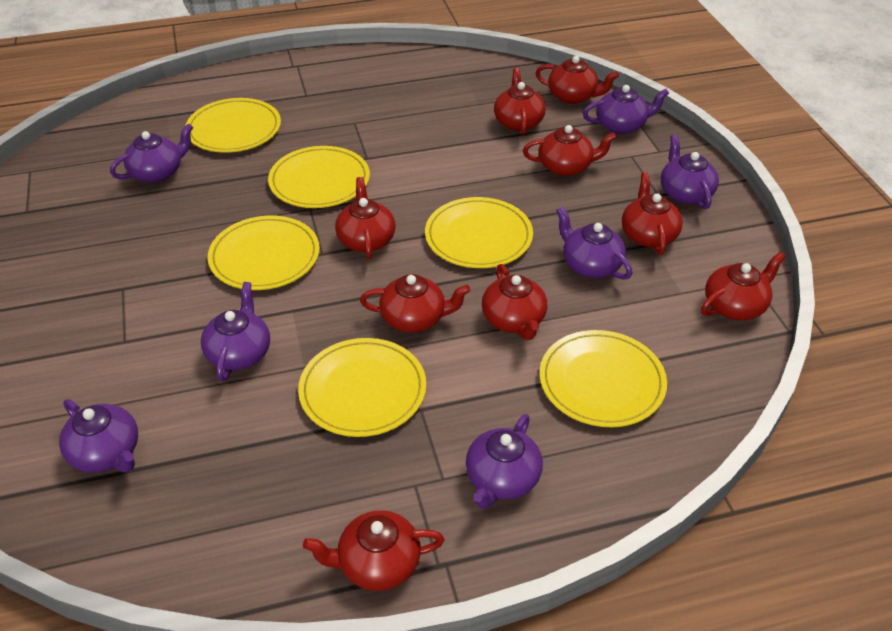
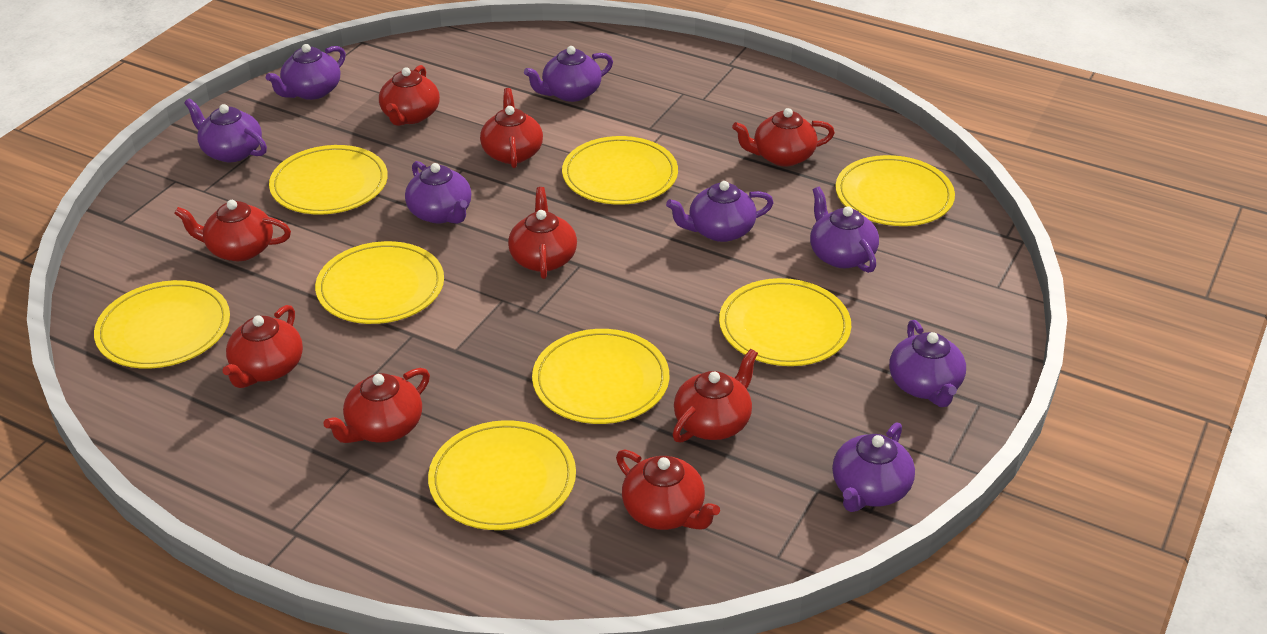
purple teapot: [59,399,138,473] [110,123,193,183] [201,282,270,382] [466,414,543,509] [556,207,632,280] [583,85,669,134] [661,134,719,209] = 7 -> [184,98,267,162] [266,44,346,100] [405,161,471,224] [524,46,613,102] [666,181,774,242] [810,187,879,273] [832,422,915,512] [889,320,966,407] = 8
yellow plate: [185,98,281,153] [208,216,320,290] [268,146,370,208] [298,338,426,437] [425,197,533,268] [540,330,667,427] = 6 -> [94,280,230,369] [269,145,388,215] [315,241,444,324] [428,420,576,530] [532,329,669,424] [562,136,678,205] [719,278,851,366] [836,155,955,226] = 8

